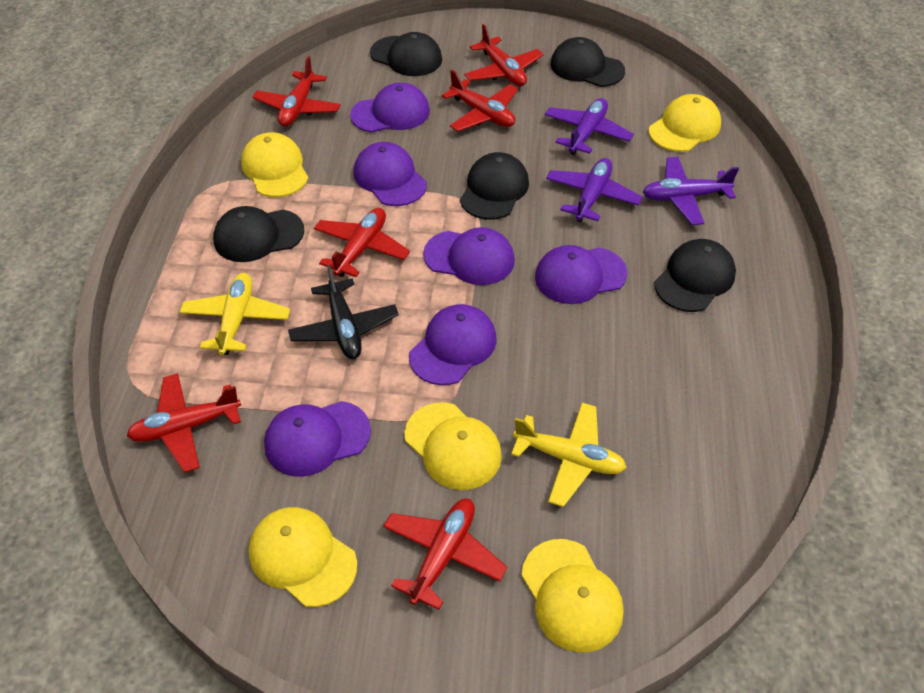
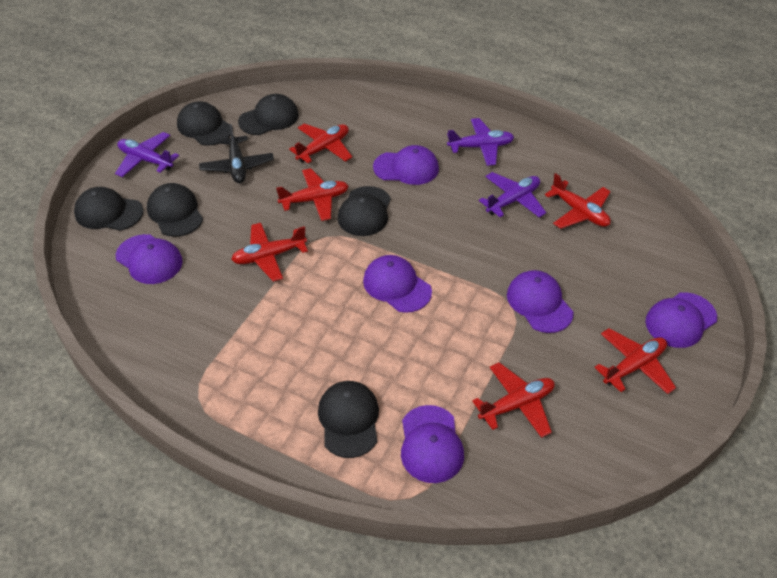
black cap: [213,206,304,262] [370,32,442,76] [460,152,529,220] [550,37,625,87] [654,239,736,312] = 5 -> [74,187,143,231] [147,183,203,237] [177,101,233,146] [238,94,299,135] [318,381,379,458] [338,186,391,236] = 6
yellow cap: [241,132,309,197] [249,507,357,607] [405,402,502,490] [521,539,623,653] [649,94,721,152] = 5 -> none = 0
yellow plane: [180,273,290,355] [511,403,627,507] = 2 -> none = 0

